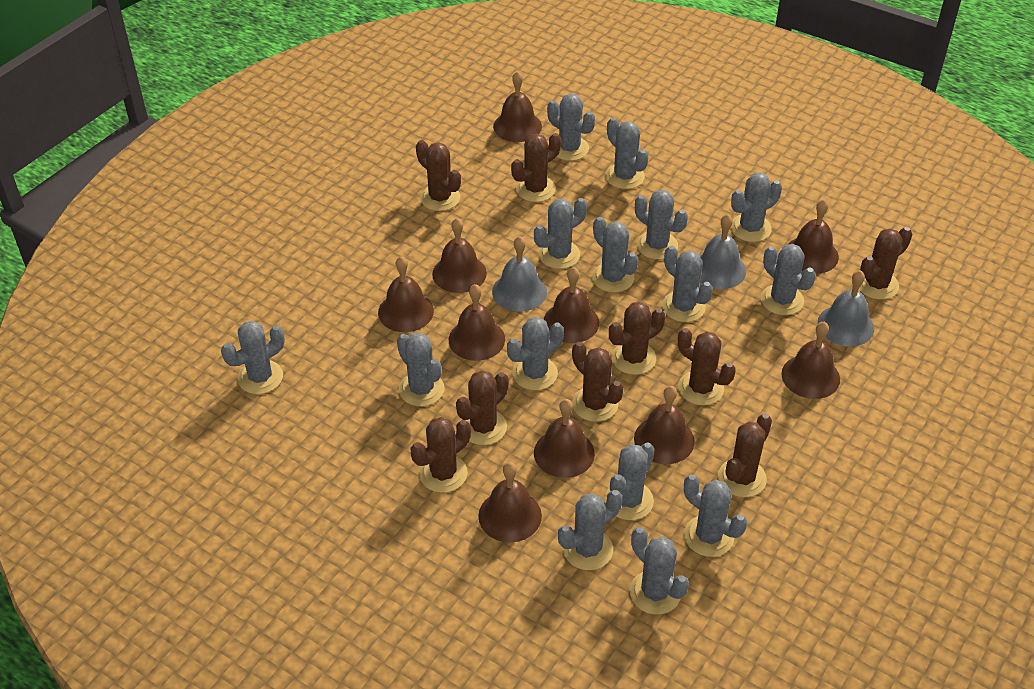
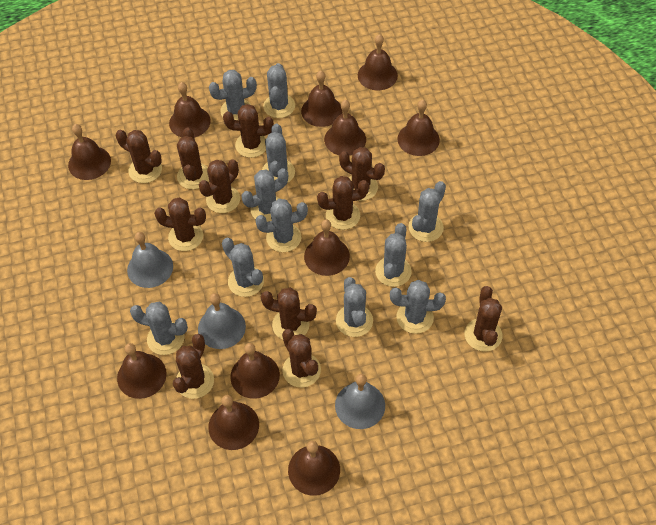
brown bell: [378,256,434,332] [432,218,487,293] [449,284,505,361] [478,462,542,542] [493,71,542,142] [534,399,595,478] [544,267,599,343] [634,386,695,464] [782,322,840,399] [788,199,839,274] = 10 -> [68,124,111,180] [117,343,167,399] [169,82,211,137] [208,395,259,450] [230,343,280,399] [288,441,340,496] [301,71,342,127] [304,220,350,276] [324,100,366,156] [358,34,398,90] [397,100,440,156] = 11
brown cactus: [411,417,471,493] [416,140,461,211] [456,370,509,445] [511,133,561,202] [572,342,624,422] [609,302,665,375] [678,328,736,405] [718,413,772,497] [859,227,913,300] = 9 -> [116,130,162,183] [154,198,206,251] [173,334,214,399] [177,127,209,189] [199,159,240,213] [223,104,274,158] [261,288,317,340] [282,329,321,388] [317,176,369,230] [339,147,385,201] [465,286,502,352] = 11
grey cactus: [221,321,285,394] [397,333,445,406] [507,317,564,390] [534,198,587,269] [547,93,595,161] [558,490,623,570] [592,217,639,293] [605,118,649,189] [605,443,655,520] [630,527,689,615] [635,189,688,260] [662,246,713,322] [684,474,747,557] [730,172,782,242] [761,244,816,315] = 15 -> [130,302,188,355] [209,70,257,120] [222,238,264,297] [241,168,288,222] [255,199,308,252] [262,124,295,183] [263,63,295,118] [336,277,373,337] [375,223,412,287] [390,280,446,334] [408,181,446,242] = 11

